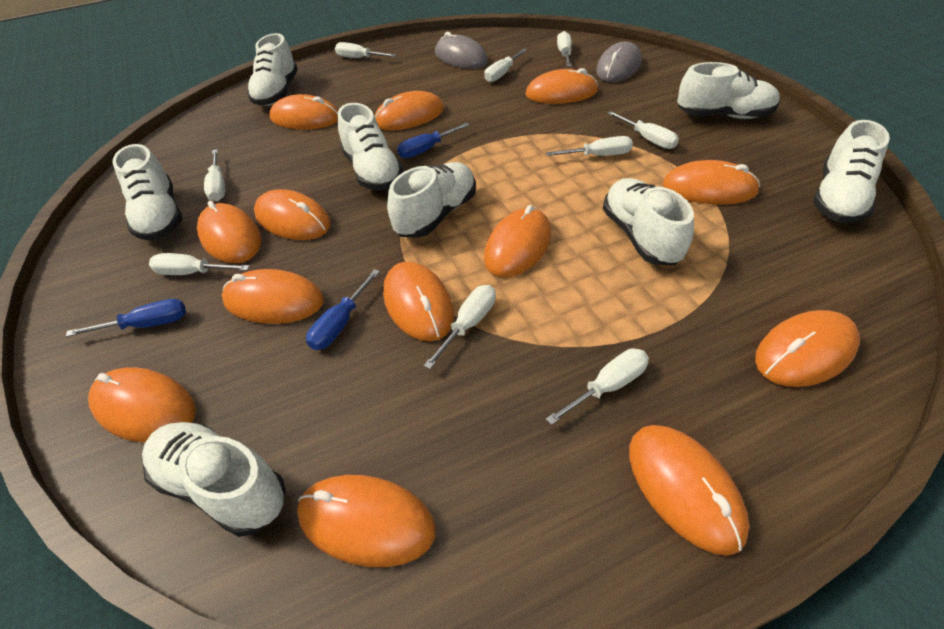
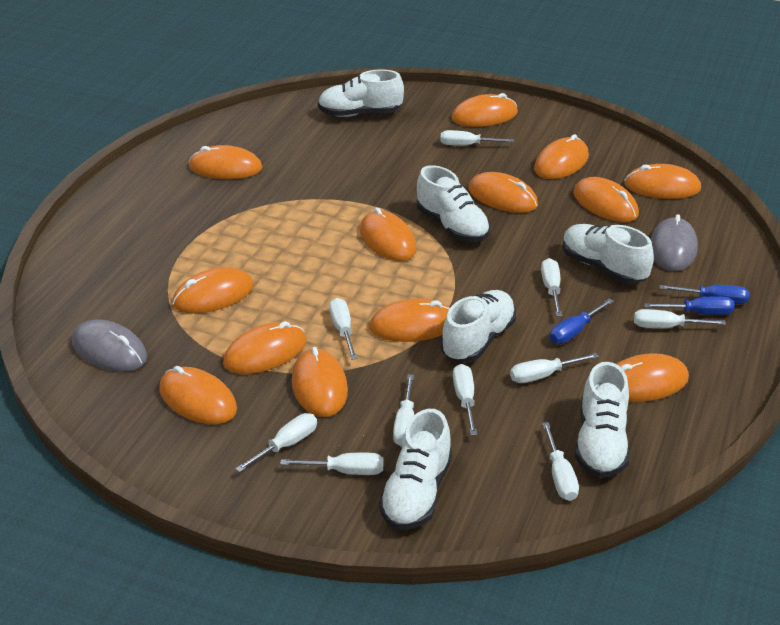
white screwdriver: [149,253,250,275] [204,149,225,201] [335,42,396,58] [424,285,496,369] [484,49,527,82] [546,136,633,156] [546,348,649,425] [557,31,572,67] [607,111,679,149] = 9 -> [235,413,317,472] [280,453,383,475] [329,298,357,360] [393,374,414,446] [440,130,514,146] [453,364,477,435] [510,353,599,383] [541,258,562,316] [542,422,579,501] [634,309,726,328] = 10
white shoe: [112,144,183,240] [142,422,286,537] [247,33,298,106] [338,103,404,190] [387,162,476,238] [603,178,694,265] [677,62,780,119] [813,120,890,223] = 8 -> [318,69,404,117] [379,409,452,530] [417,165,490,242] [441,290,516,362] [563,224,654,284] [575,362,630,478] = 6

